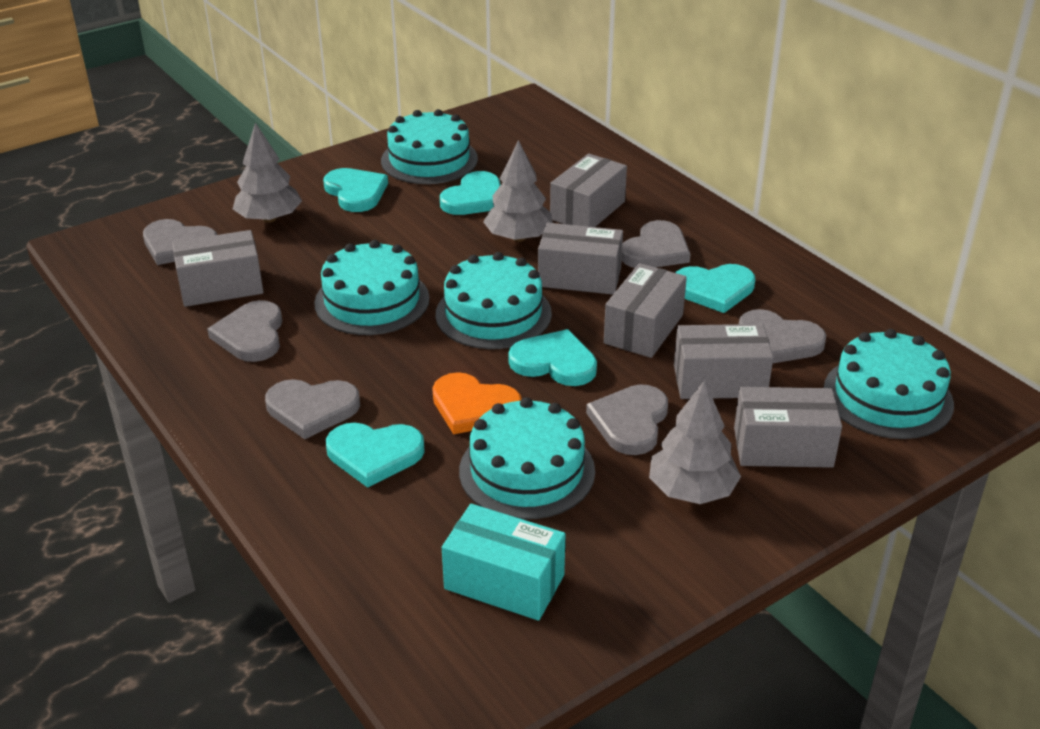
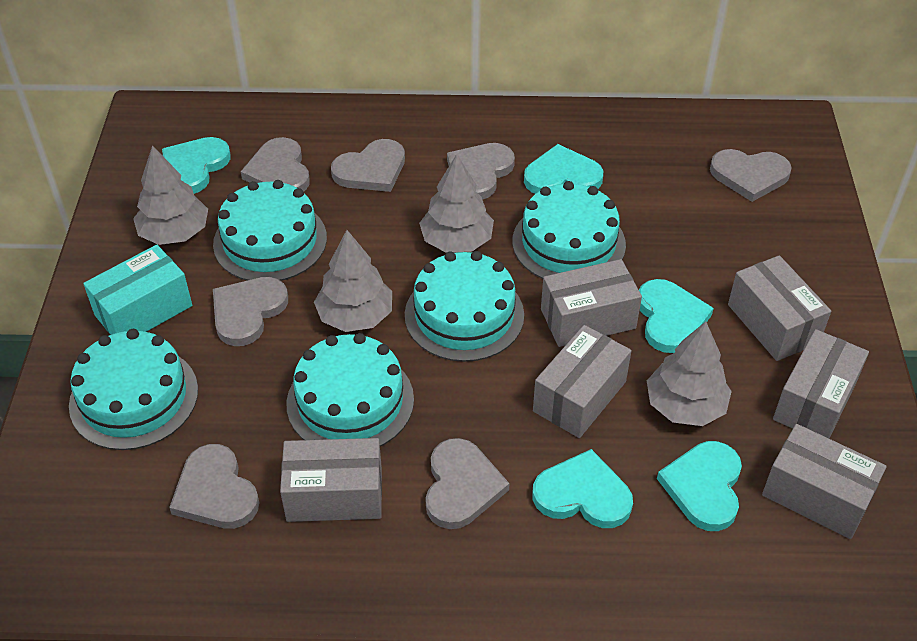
grey heart: [143,219,217,265] [207,300,282,362] [265,379,360,439] [586,384,668,455] [622,220,690,268] [739,309,826,363] = 6 -> [169,444,259,529] [213,277,288,346] [241,137,310,192] [331,139,405,192] [425,438,510,529] [447,143,515,200] [710,149,792,202] = 7
grey tree: [233,122,302,223] [483,140,553,242] [649,380,741,504] = 3 -> [133,145,208,245] [314,230,392,332] [419,154,494,253] [647,322,732,426] = 4
orange heart: [432,372,522,434] = 1 -> none = 0

